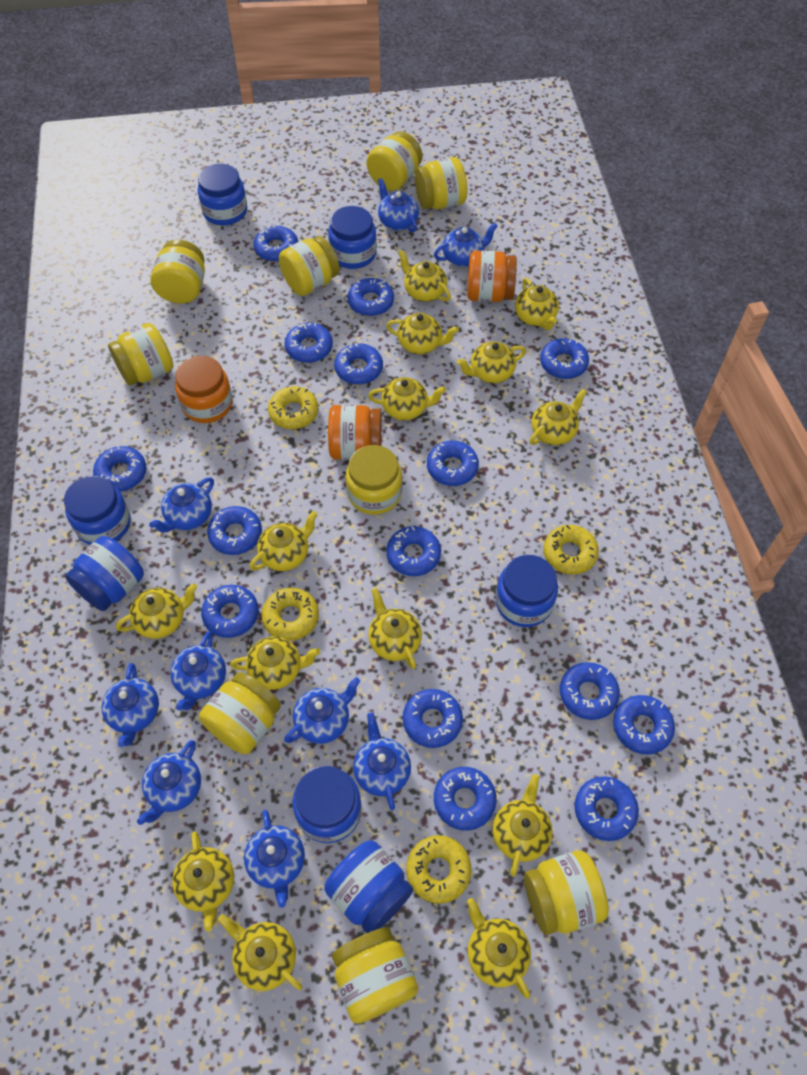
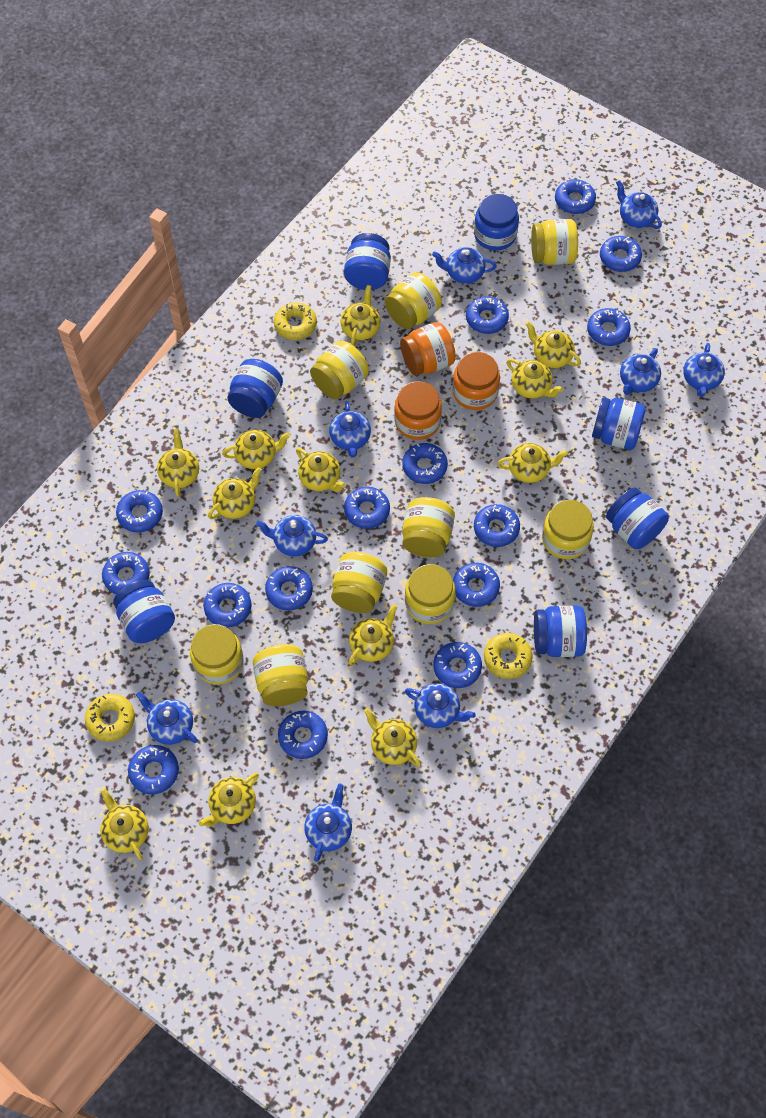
yellow donut: [262,588,319,641] [268,386,318,429] [406,835,471,904] [543,525,599,575] = 4 -> [85,694,135,742] [274,302,317,340] [484,633,533,679] = 3
yellow teapot: [116,584,197,639] [172,831,234,932] [218,914,302,991] [230,636,320,690] [250,511,318,571] [368,377,446,420] [368,588,422,669] [386,313,459,354] [398,250,451,302] [457,341,526,383] [467,898,531,999] [493,774,553,877] [515,278,559,330] [529,389,587,445] = 14 -> [100,788,149,860] [157,429,199,497] [199,773,259,827] [208,467,262,519] [222,429,290,469] [296,448,346,492] [340,285,380,346] [348,604,397,665] [364,708,421,767] [497,443,568,483] [507,359,563,399] [526,322,581,368] = 12

